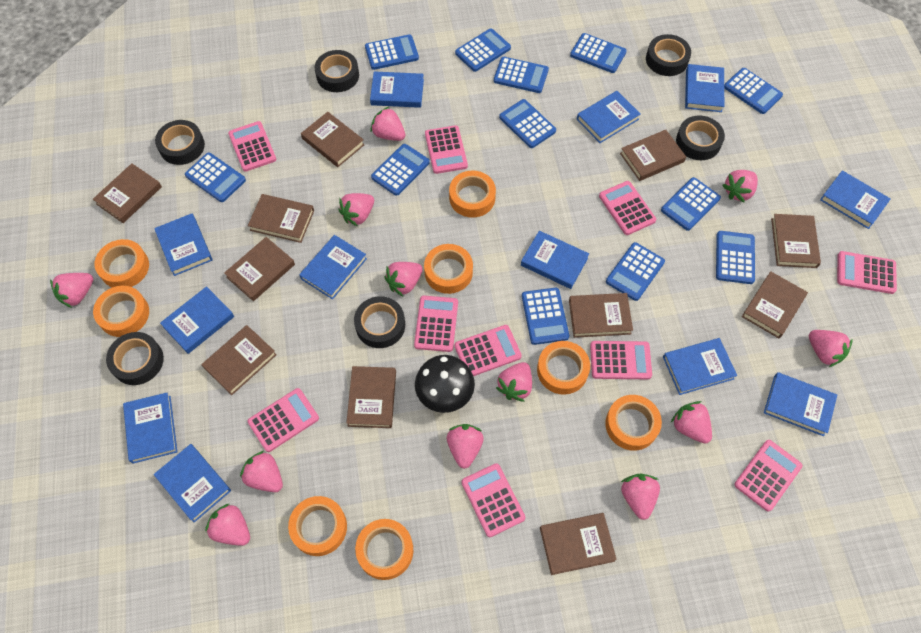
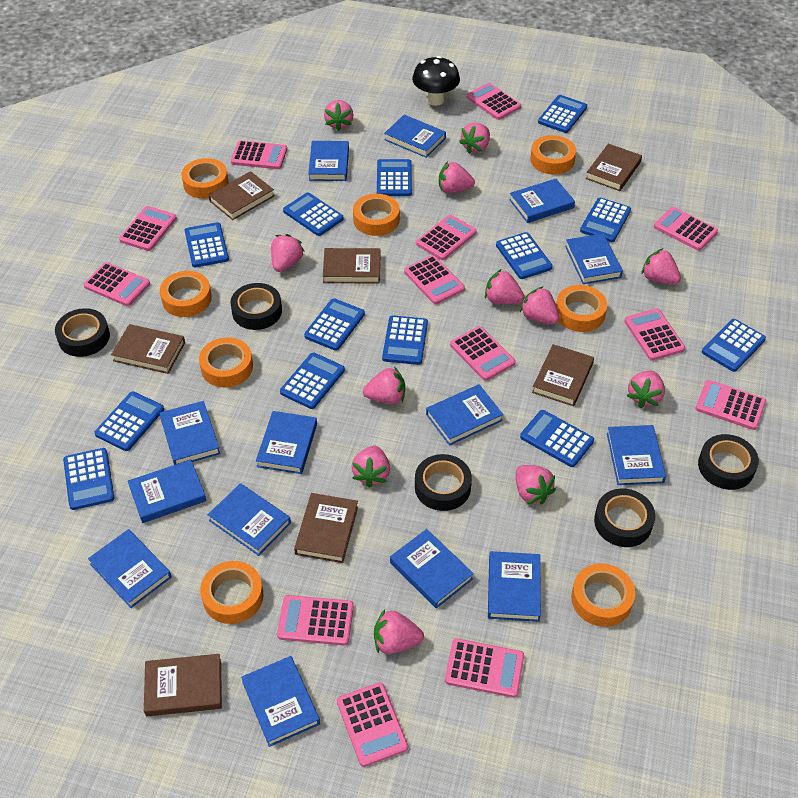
black tape: [106,332,164,385] [155,120,205,165] [315,50,359,92] [354,296,405,348] [646,34,691,76] [676,116,725,160] = 6 -> [55,308,110,357] [230,283,282,330] [415,454,472,511] [594,489,655,547] [698,434,759,490] = 5
blue book: [123,393,177,464] [154,213,213,276] [154,444,231,522] [160,286,234,354] [299,235,367,300] [370,71,424,108] [521,231,589,289] [577,91,641,143] [663,338,737,395] [685,64,724,112] [764,372,837,436] [820,170,891,229] = 12 -> [88,529,172,608] [128,459,207,523] [160,401,220,465] [208,483,291,556] [241,656,320,747] [256,411,317,474] [308,141,349,181] [384,115,446,158] [390,529,474,608] [426,384,503,446] [488,551,541,622] [509,179,575,223] [565,233,623,284] [607,425,666,485] = 14
blue calculator: [185,153,246,202] [365,34,419,70] [371,144,430,196] [455,28,511,72] [494,57,549,93] [499,99,556,148] [522,288,569,345] [570,33,627,73] [606,242,665,301] [661,177,721,231] [716,231,755,284] [724,68,783,114] = 12 -> [63,448,115,510] [95,392,164,451] [185,222,229,267] [280,353,345,409] [283,193,344,236] [304,298,365,351] [377,159,412,196] [382,315,428,365] [496,232,553,279] [520,410,594,467] [538,95,587,133] [580,198,631,242] [702,319,766,372] = 13
brown book: [93,163,162,223] [201,325,277,395] [224,237,295,301] [248,194,314,243] [301,112,365,167] [346,366,396,428] [540,513,617,575] [569,293,633,338] [620,130,686,181] [742,271,808,338] [771,214,821,268] = 11 -> [111,324,185,374] [144,654,222,717] [209,171,274,220] [294,493,358,563] [323,248,380,283] [532,344,594,406] [586,144,642,191] = 7
pink calculator: [228,121,276,172] [248,388,319,452] [414,295,458,352] [425,125,468,174] [455,325,522,376] [461,463,525,537] [590,341,652,379] [599,181,656,235] [734,440,803,512] [837,251,897,294] = 10 -> [83,262,150,306] [119,206,177,251] [231,140,287,169] [277,595,354,646] [337,682,408,767] [404,255,465,304] [416,215,477,260] [445,638,524,698] [450,326,516,381] [467,83,521,120] [624,309,685,361] [654,207,718,251] [695,380,766,430] = 13

